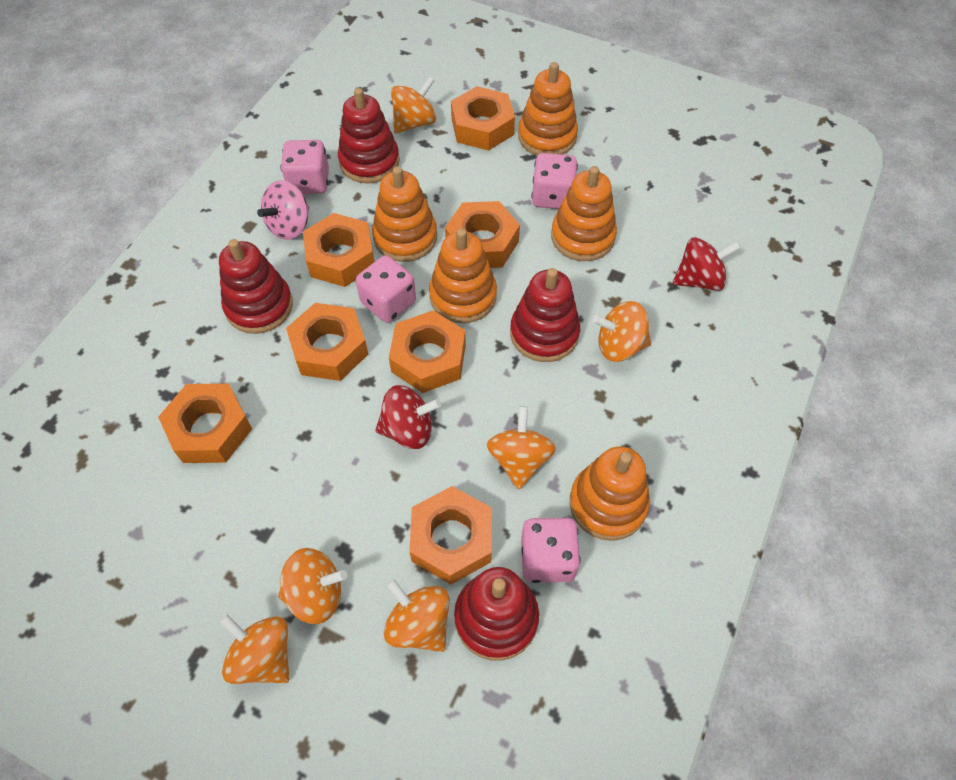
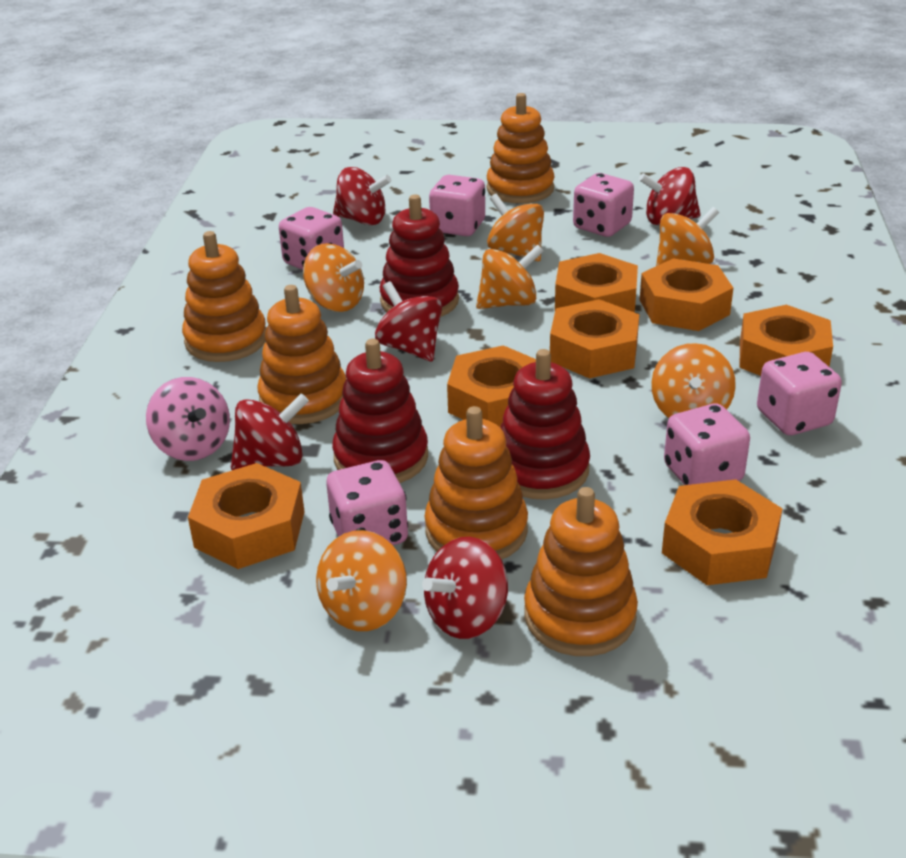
pink dice: [281,140,329,194] [356,255,416,323] [521,518,581,583] [531,153,578,209] = 4 -> [279,207,344,270] [326,460,408,545] [429,175,485,236] [573,173,634,237] [664,403,750,485] [757,352,842,435] = 6
red spinning top: [375,385,441,449] [673,237,741,291] = 2 -> [231,393,309,470] [333,167,391,225] [375,281,442,361] [422,537,508,639] [639,167,701,225] = 5
red stacking toy: [219,239,293,334] [338,88,400,183] [454,567,539,661] [510,268,580,362] = 4 -> [332,339,428,483] [380,195,459,317] [500,349,590,500] = 3

